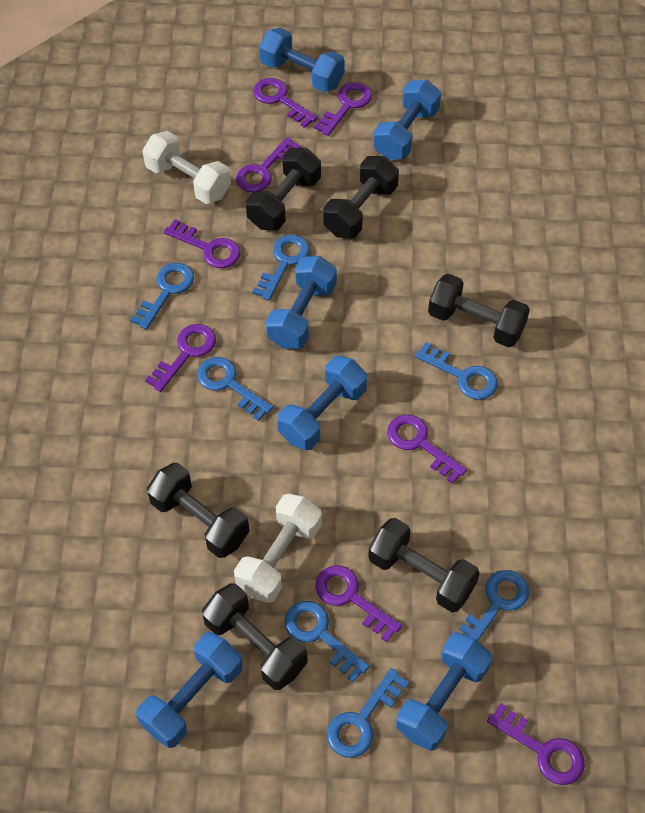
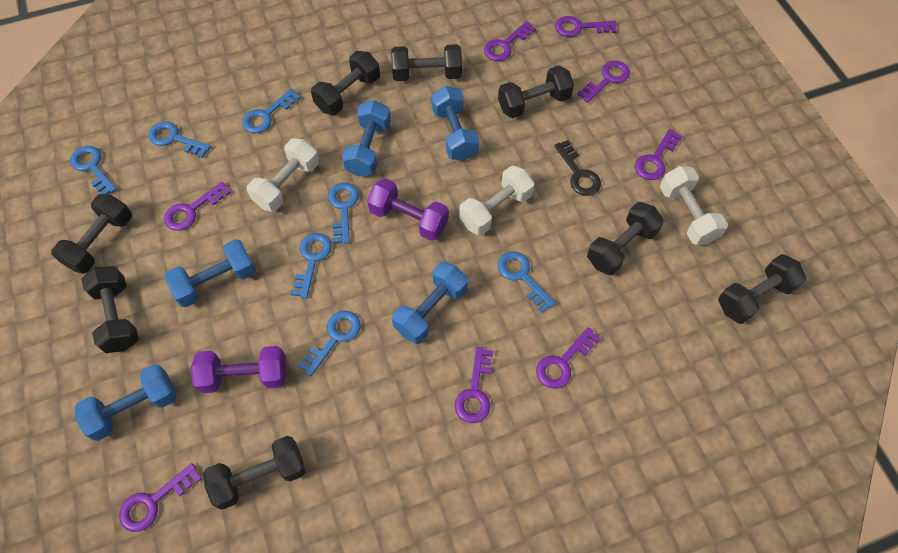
black dumbbell: [147,463,249,558] [202,583,308,690] [246,148,321,230] [323,156,399,238] [368,518,480,612] [428,274,530,347] = 6 -> [51,194,132,274] [81,266,139,353] [203,436,306,510] [311,51,380,115] [391,44,462,81] [498,65,574,118] [587,202,664,275] [718,254,806,324] = 8
black key: none = 0 -> [554,140,601,196] = 1
blue dumbbell: [136,632,243,748] [259,28,345,92] [266,256,337,349] [277,356,367,450] [373,79,441,160] [396,632,492,751] = 6 -> [75,364,177,441] [165,239,256,307] [342,100,391,177] [392,262,468,344] [431,86,479,161] = 5
purple dumbbell: none = 0 -> [191,346,286,393] [367,178,449,241] = 2
white dumbbell: [142,131,231,204] [234,494,322,603] = 2 -> [247,138,319,212] [459,165,535,235] [660,166,728,245] = 3

